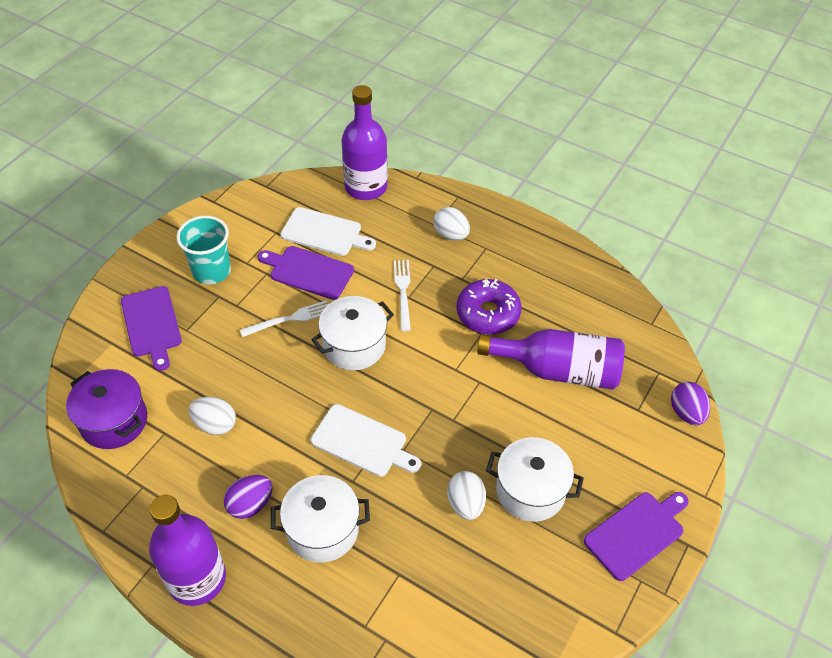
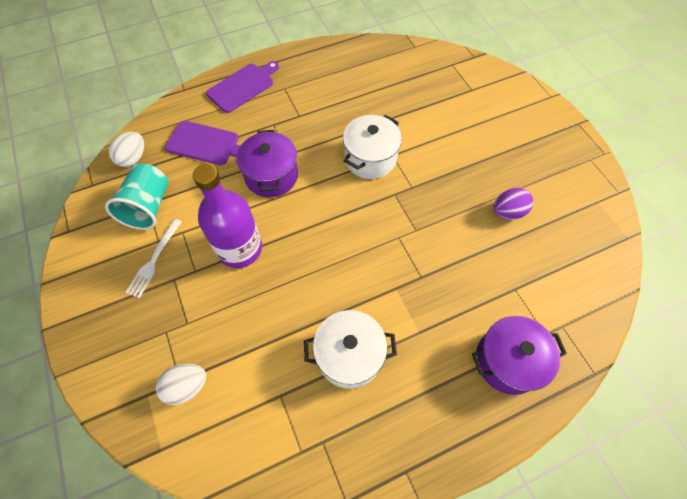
purple bottle: [149,495,226,606] [341,85,388,200] [477,329,625,390] = 3 -> [193,164,262,268] = 1
purple cutting board: [121,286,182,371] [258,246,354,300] [584,492,689,581] = 3 -> [165,121,240,165] [206,61,279,113] = 2
purple donut: [456,279,521,334] = 1 -> none = 0
purple egg: [224,475,272,519] [671,382,710,425] = 2 -> [493,188,533,220] = 1
purple pot: [66,369,147,449] = 1 -> [236,129,298,197] [472,316,567,395] = 2
white cutting board: [280,207,376,256] [311,404,421,477] = 2 -> none = 0
white egg: [189,397,236,435] [433,207,470,241] [447,471,486,520] = 3 -> [109,132,144,167] [156,364,206,405] = 2
white fork: [240,300,329,337] [394,260,411,331] = 2 -> [125,219,182,298] = 1
white pot: [271,475,370,563] [311,296,394,370] [486,437,584,522] = 3 -> [304,310,397,389] [343,115,402,179] = 2

